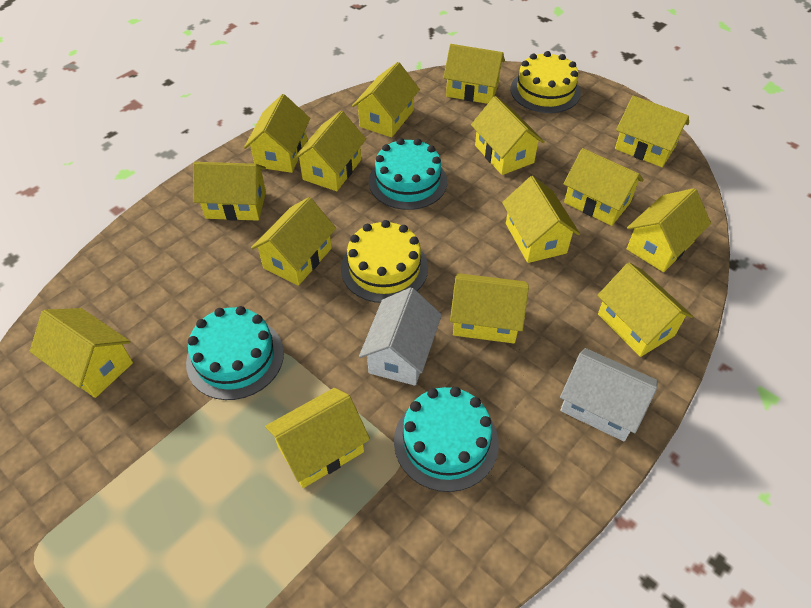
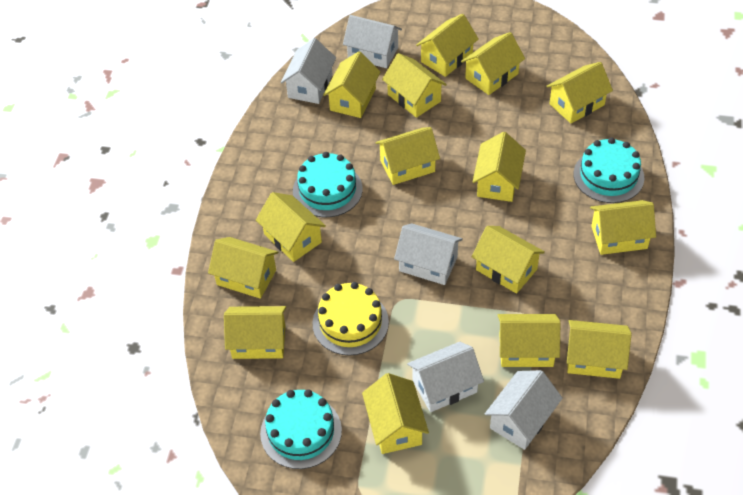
white house: [359,288,442,386] [560,348,658,441] = 2 -> [281,38,336,104] [343,15,402,68] [394,223,463,285] [407,342,484,412] [485,370,563,450] = 5
yellow cake: [341,220,428,303] [510,51,581,113] = 2 -> [313,282,389,355] = 1

